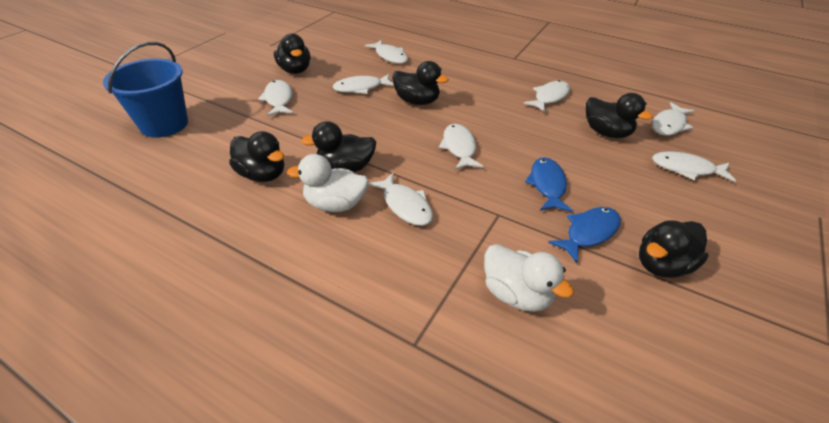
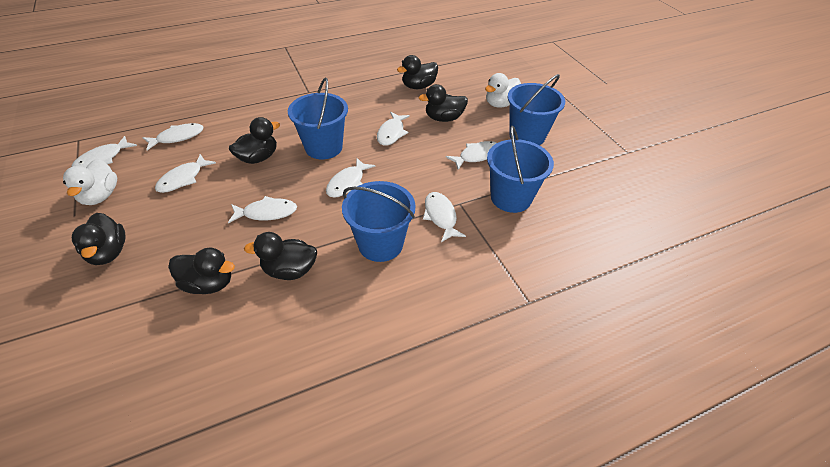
blue bucket: [103,42,188,138] = 1 -> [288,78,348,159] [342,181,415,262] [487,126,554,213] [508,74,565,145] = 4
blue fish: [525,157,573,212] [548,207,621,263] = 2 -> none = 0

